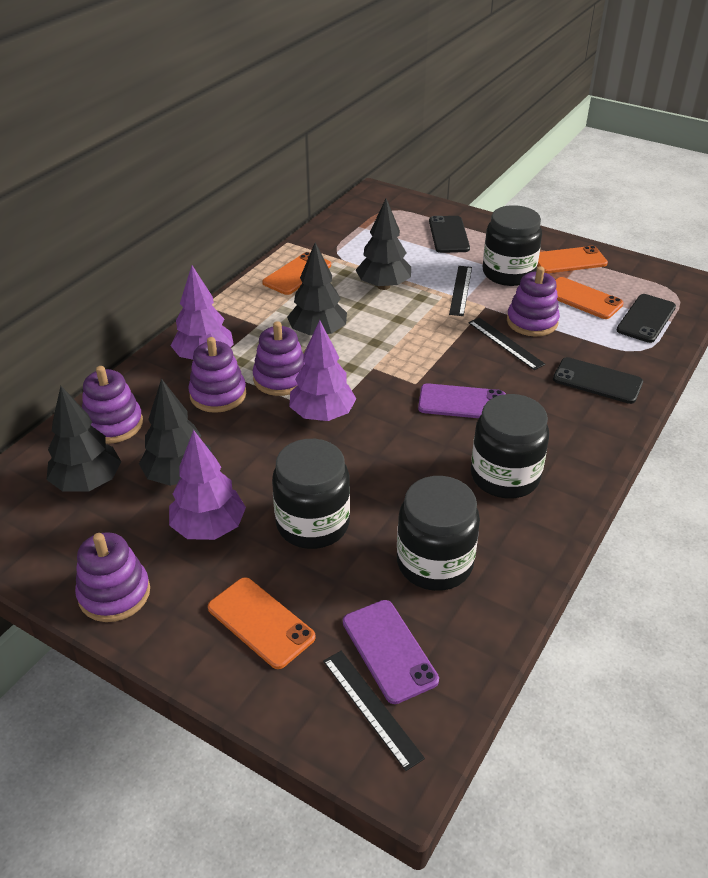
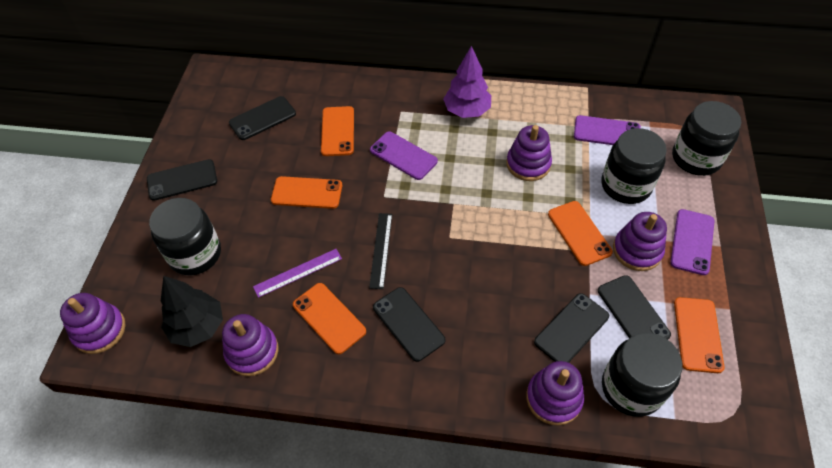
black phone: [429,216,470,253] [553,357,643,404] [617,294,676,343] = 3 -> [147,159,217,201] [229,96,296,140] [373,287,445,362] [534,293,609,363] [598,275,671,340] = 5
black ruler: [323,651,425,771] [449,266,472,316] [468,317,545,370] = 3 -> [369,213,392,289] = 1
black tree: [47,386,121,492] [139,378,211,486] [287,242,347,335] [356,199,411,290] = 4 -> [160,276,223,347] = 1
orange phone: [208,577,316,669] [262,252,331,295] [537,246,608,273] [556,277,624,319] = 4 -> [271,176,342,209] [293,283,366,354] [321,106,354,156] [548,201,613,266] [674,297,725,373] = 5
purple phone: [343,600,439,704] [418,383,506,418] = 2 -> [370,131,438,180] [574,115,641,145] [670,209,714,275] = 3
purple ruler: none = 0 -> [253,249,342,298] = 1
purple tree: [169,430,246,540] [171,266,234,360] [289,320,356,421] = 3 -> [443,46,491,118] = 1

